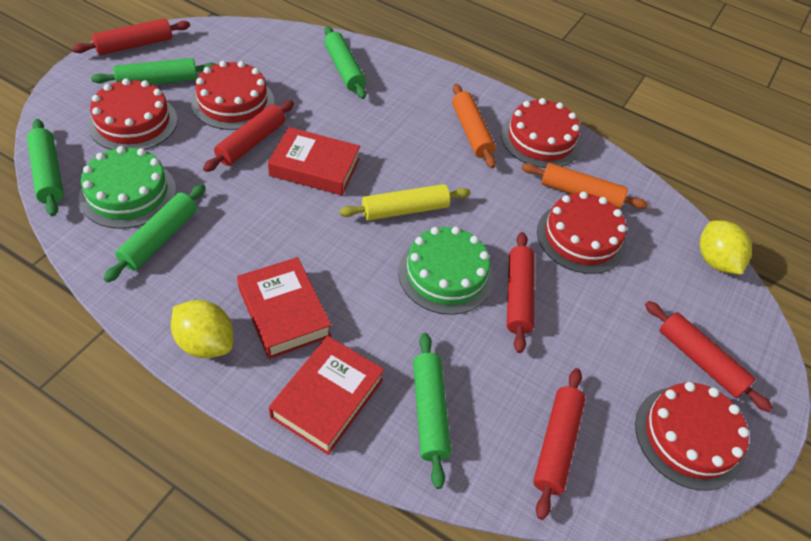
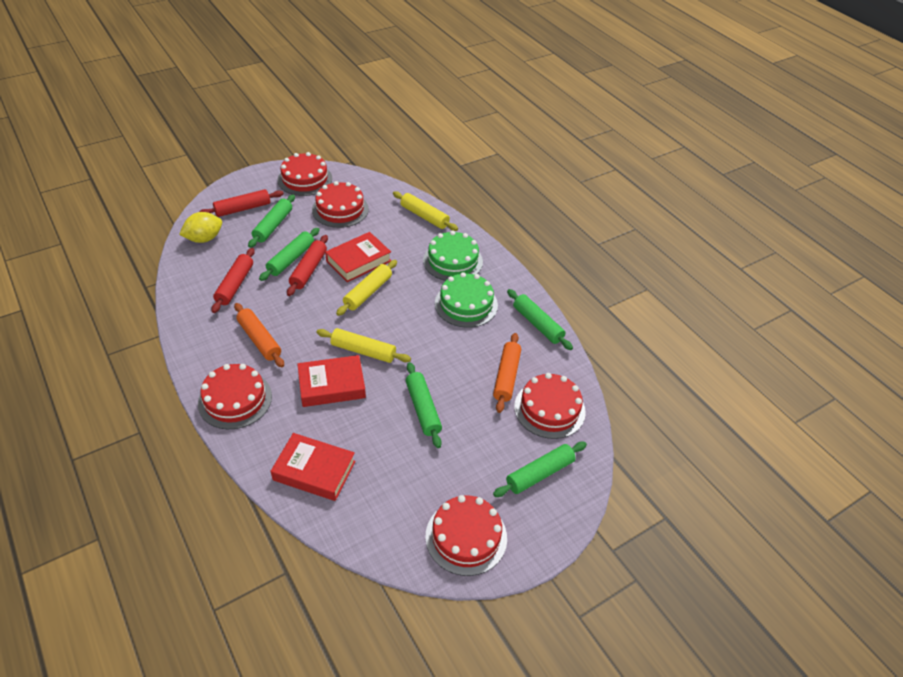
red rolling pin: [72,18,190,55] [203,100,294,172] [507,232,535,353] [533,368,586,520] [645,301,773,412] = 5 -> [199,189,284,217] [211,248,255,313] [287,235,328,296] = 3
yellow lemon: [171,300,233,358] [700,220,752,275] = 2 -> [179,212,222,243] = 1
yellow rolling pin: [339,184,471,221] = 1 -> [316,328,411,363] [336,260,397,316] [393,191,458,231] = 3

